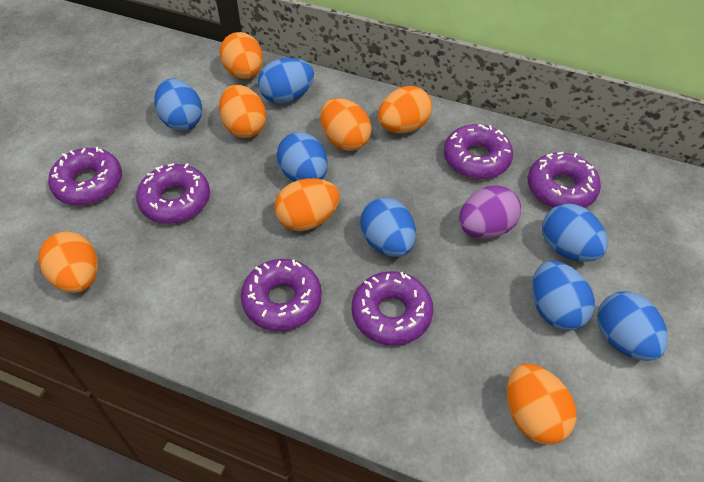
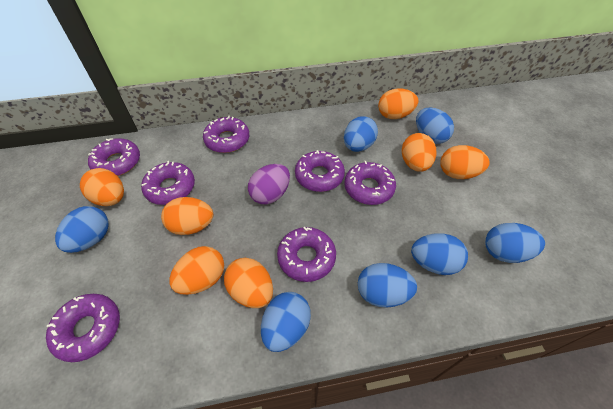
purple donut: [48,147,122,205] [136,163,210,224] [241,259,322,331] [352,271,433,345] [444,124,513,179] [528,152,601,208] = 6 -> [46,294,120,362] [88,138,140,176] [141,161,195,205] [203,116,249,153] [277,227,336,282] [295,150,345,192] [344,161,396,205] = 7

